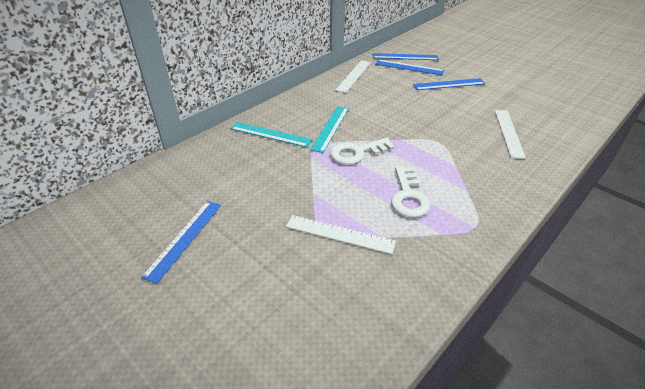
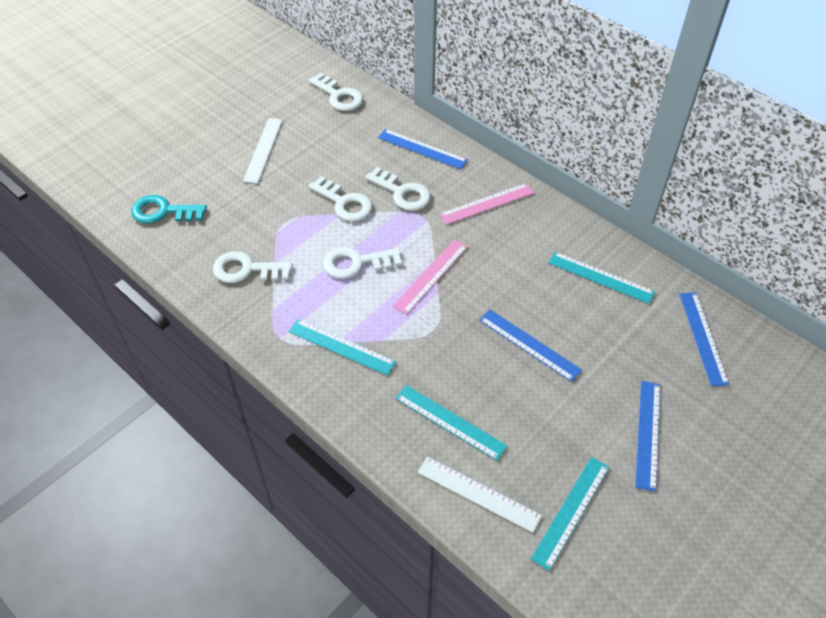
pink ruler: none = 0 -> [393,239,468,315] [439,183,534,225] = 2
turquoise key: none = 0 -> [131,195,207,223] = 1
turquoise ruler: [230,122,312,147] [310,106,349,153] = 2 -> [289,319,396,376] [395,385,507,460] [531,457,609,571] [548,252,655,304] = 4
white key: [330,138,395,165] [391,167,430,217] = 2 -> [213,251,293,283] [308,73,363,111] [308,176,373,222] [323,247,402,279] [365,167,431,211] = 5
white ruler: [286,215,396,254] [335,60,371,93] [495,110,526,159] = 3 -> [243,118,283,184] [418,457,542,533] = 2

